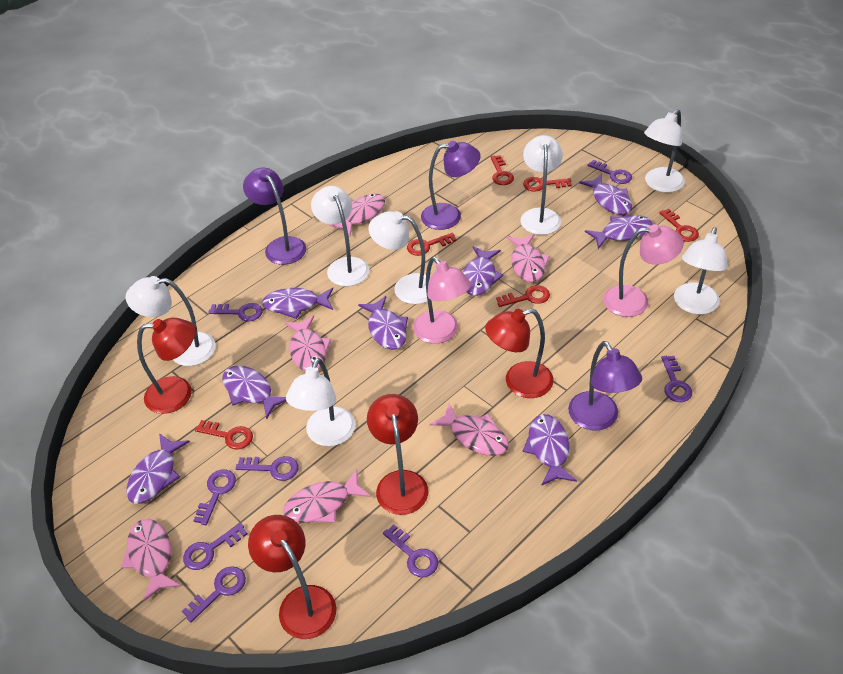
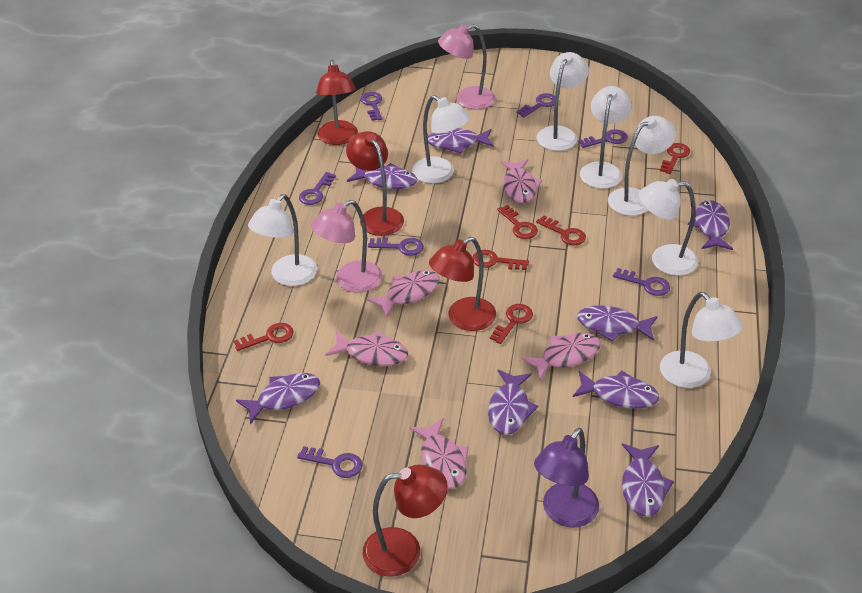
pink fish: [121,519,181,602] [283,469,371,523] [284,316,331,371] [329,193,385,236] [430,403,509,456] [507,234,550,282] = 6 -> [326,331,408,366] [367,270,440,318] [409,418,469,489] [500,159,542,203] [521,333,601,380] = 5
purple key: [182,566,246,622] [183,523,248,570] [193,470,236,525] [208,303,263,321] [236,456,299,481] [383,525,438,577] [587,160,632,184] [661,356,692,402] = 8 -> [297,446,362,478] [299,172,336,205] [361,92,382,121] [368,238,424,256] [517,93,555,117] [579,129,627,148] [613,268,670,296] = 7
purple lamp: [243,168,306,265] [421,141,481,230] [568,341,642,430] = 3 -> [534,428,599,528] = 1

